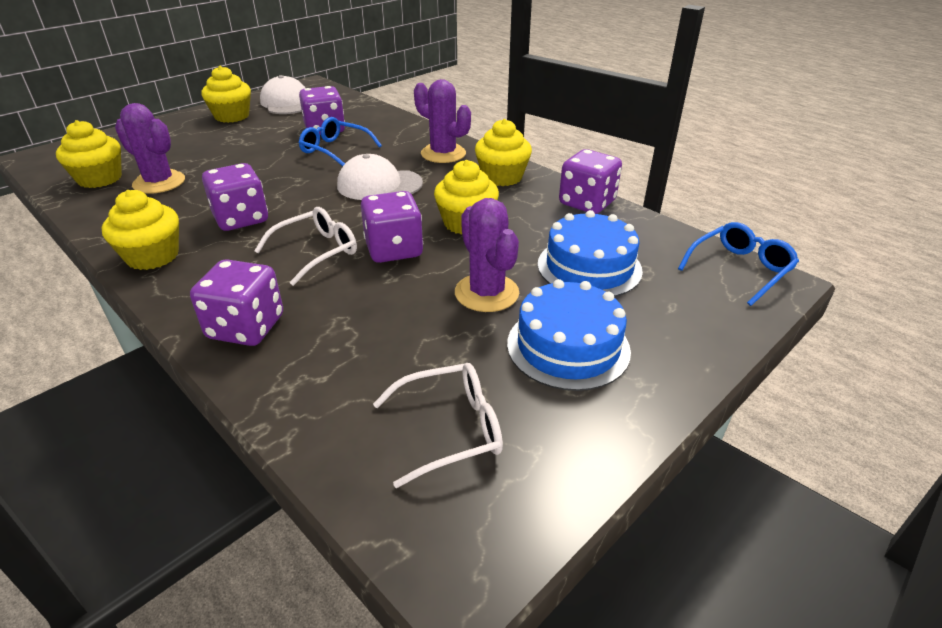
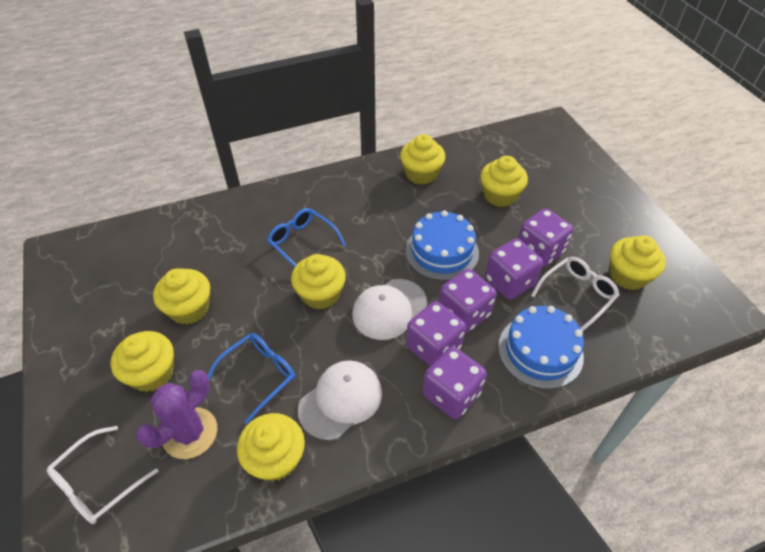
purple cactus: [115,103,185,194] [414,79,471,163] [455,198,519,312] = 3 -> [136,370,217,459] = 1
yellow cupcake: [56,120,122,188] [102,190,179,270] [201,66,251,123] [434,160,499,235] [475,119,532,186] = 5 -> [111,331,174,392] [153,268,210,324] [237,413,305,481] [291,254,346,310] [400,134,445,185] [481,156,528,207] [610,235,666,290] = 7

